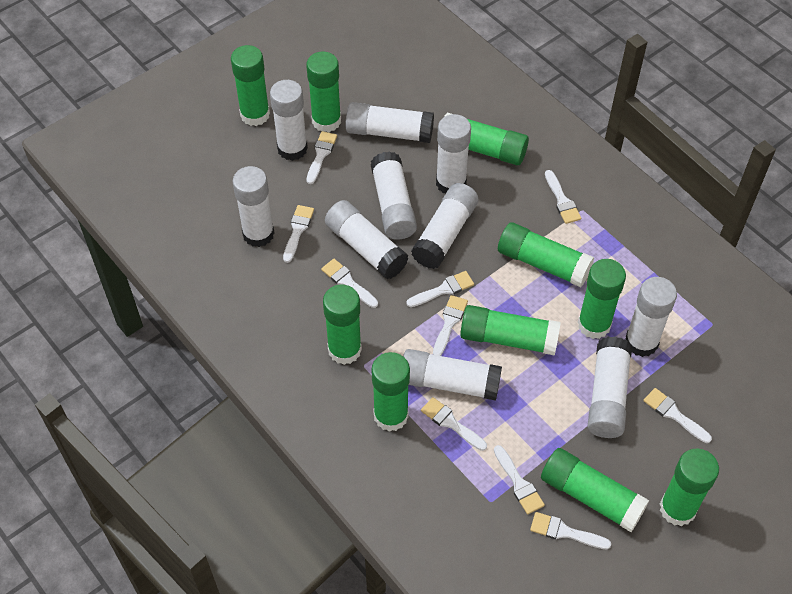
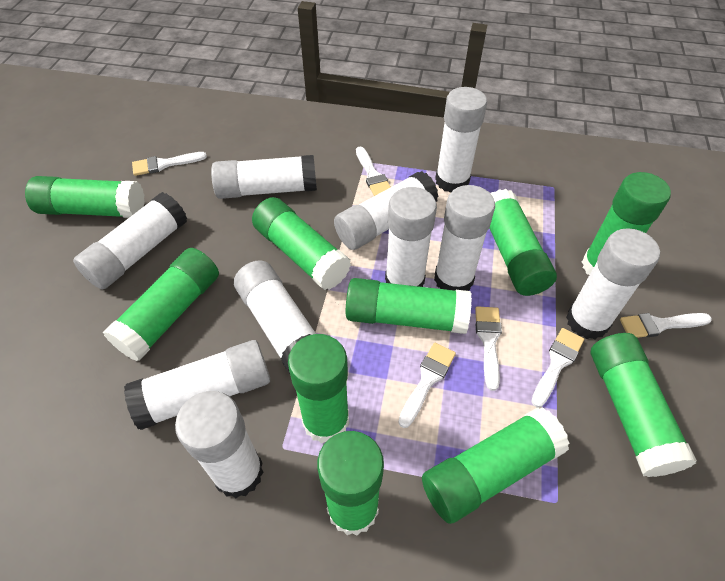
white brush: [283,205,314,263] [306,131,337,184] [321,259,378,308] [406,271,474,307] [421,397,487,451] [433,295,468,356] [494,445,545,514] [530,512,611,549] [545,170,581,224] [643,388,712,443] = 10 -> [132,152,207,176] [356,147,390,196] [398,343,456,428] [475,306,502,391] [531,328,584,408] [620,313,712,338] = 6

